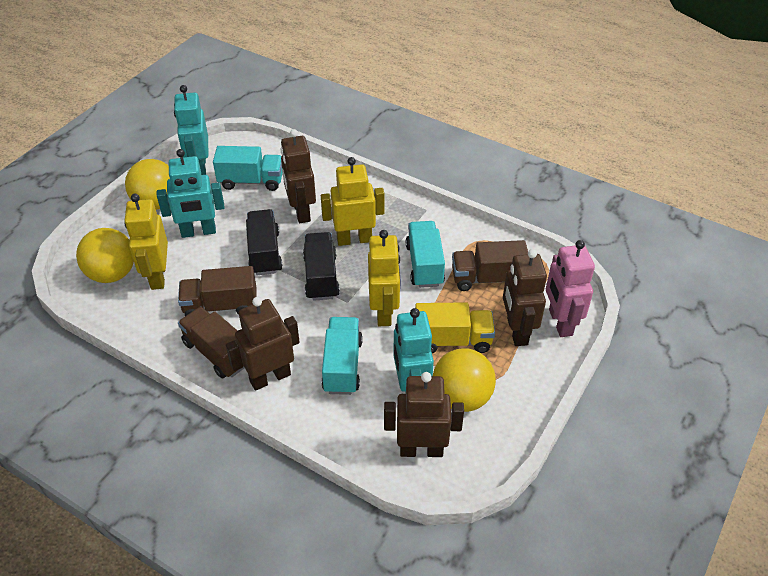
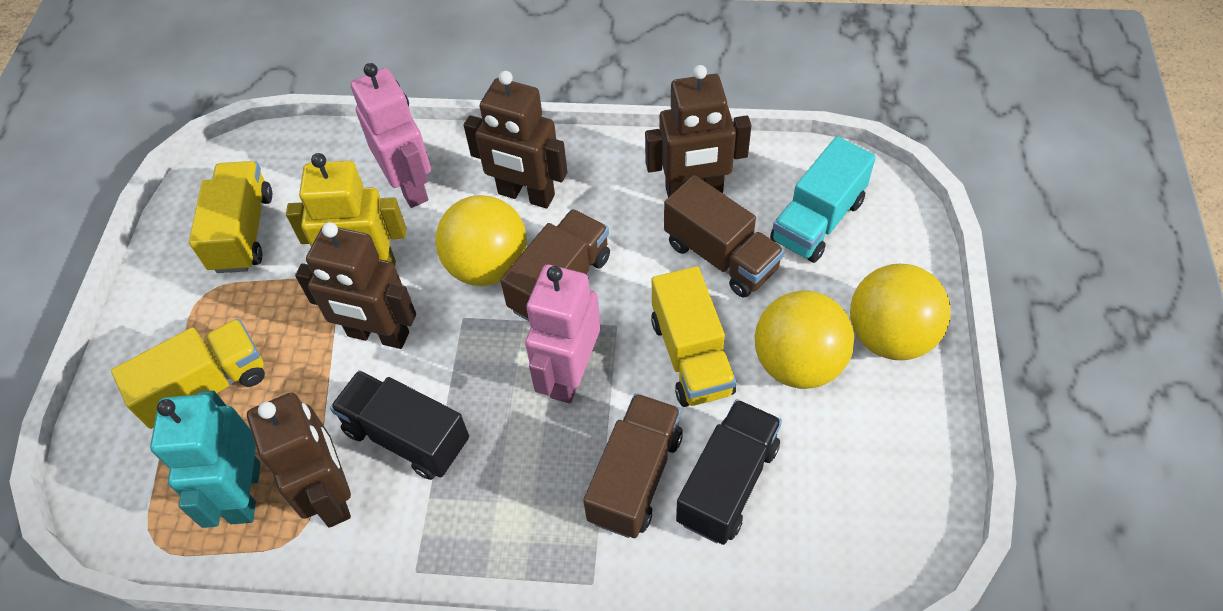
pink robot: [546,240,595,337] = 1 -> [351,63,431,208] [525,265,600,403] = 2
turquoise robot: [157,149,225,238] [174,85,209,175] [393,308,434,392] = 3 -> [150,390,261,528] = 1
turquoise truck: [213,146,283,191] [322,317,363,395] [406,221,445,288] = 3 -> [770,136,876,263] = 1
yellow robot: [125,194,168,290] [321,157,384,246] [368,230,400,326] = 3 -> [286,153,406,265] = 1
yellow truck: [415,302,495,353] = 1 -> [111,319,265,429] [189,161,272,273] [651,266,736,407] = 3

